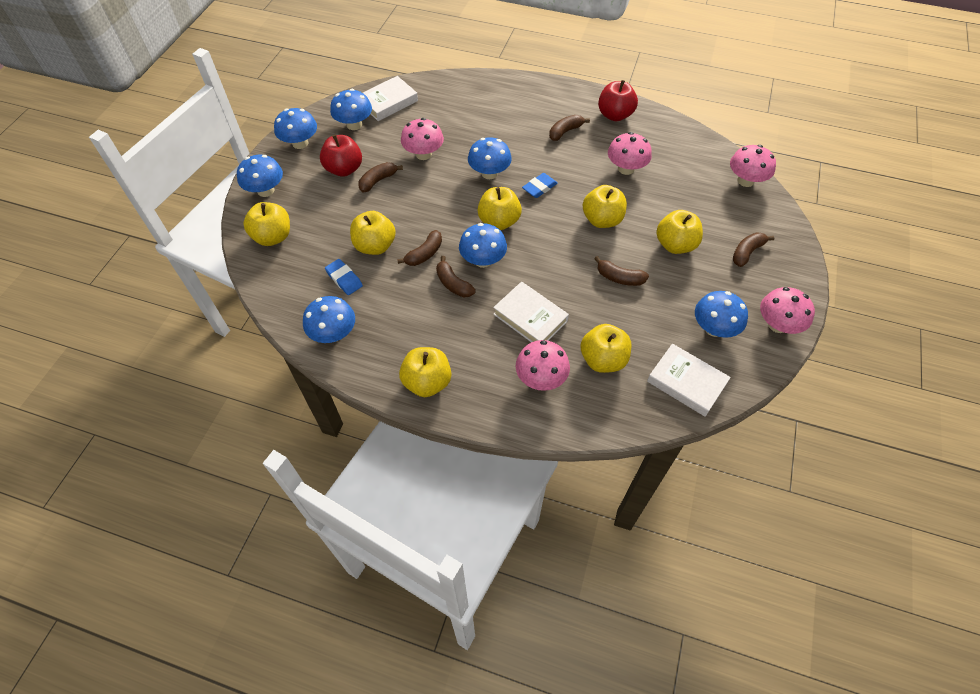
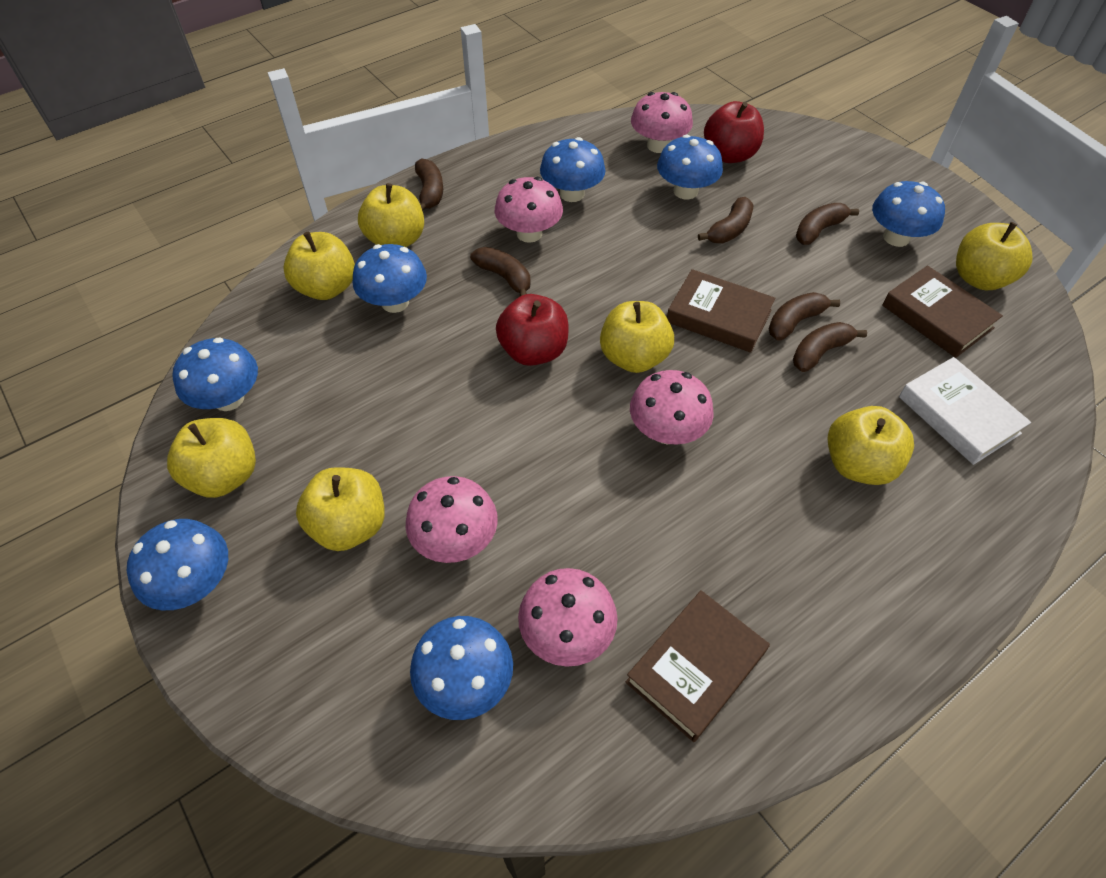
blue eraser: [325,259,363,295] [522,173,558,198] = 2 -> none = 0
brown book: none = 0 -> [625,590,770,742] [667,269,775,353] [882,265,1003,358] = 3
white book: [363,76,418,121] [493,281,569,342] [647,344,731,416] = 3 -> [899,357,1031,465] = 1

